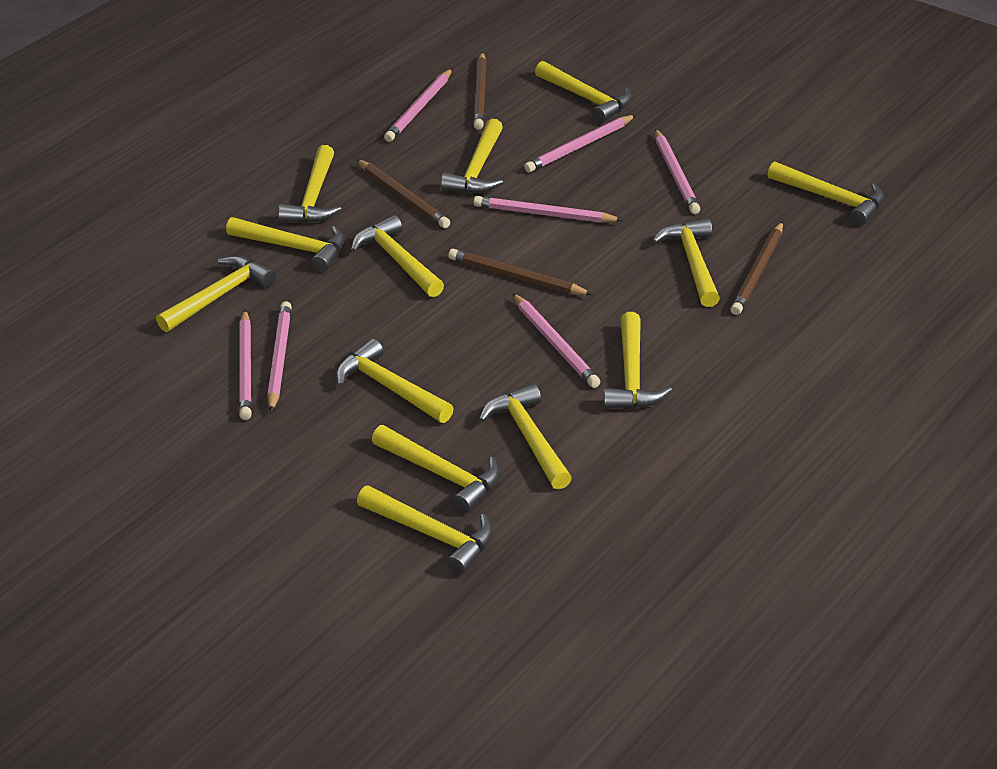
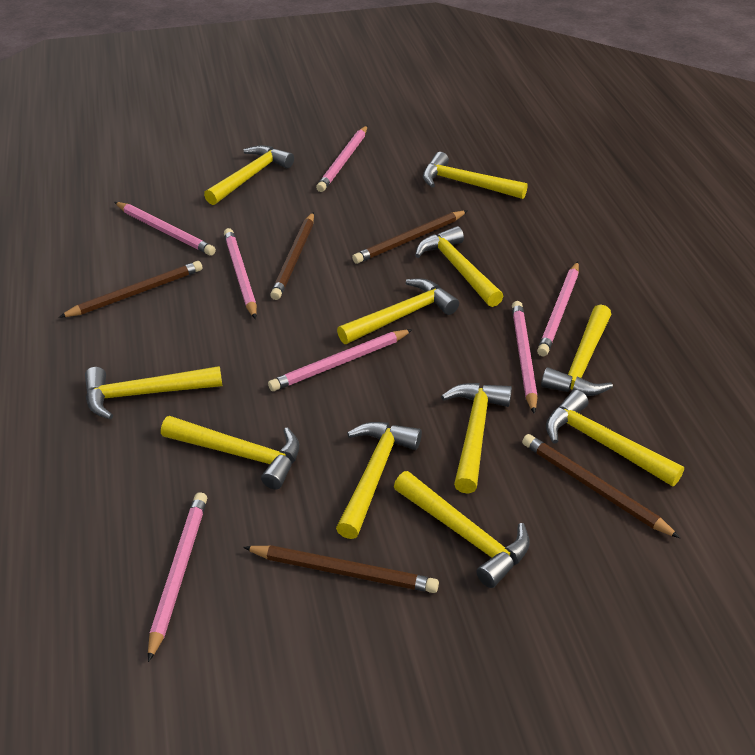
brown pencil: [357,159,450,228] [448,249,593,295] [473,52,487,130] [731,221,783,315] = 4 -> [59,261,203,318] [243,545,439,593] [270,212,314,300] [352,211,467,264] [522,434,680,538] = 5
yellow hammer: [156,255,276,332] [226,217,345,272] [278,145,341,223] [336,339,454,423] [351,215,444,297] [357,485,493,575] [372,425,500,513] [441,119,503,193] [479,384,572,490] [535,61,632,123] [604,312,672,409] [652,218,720,307] [768,161,884,226] = 13 -> [85,366,222,420] [161,416,299,489] [204,145,294,205] [336,422,422,539] [337,278,459,344] [394,471,530,588] [415,226,503,307] [423,152,528,199] [441,383,512,494] [541,304,613,396] [546,390,684,487] = 11

